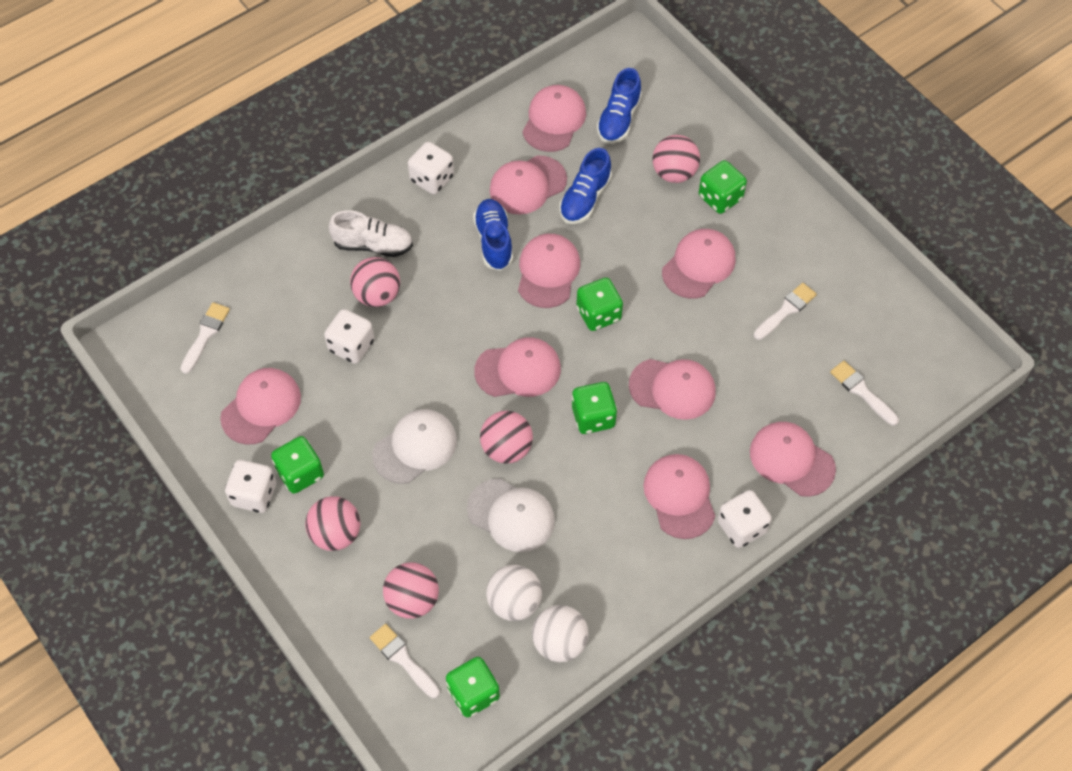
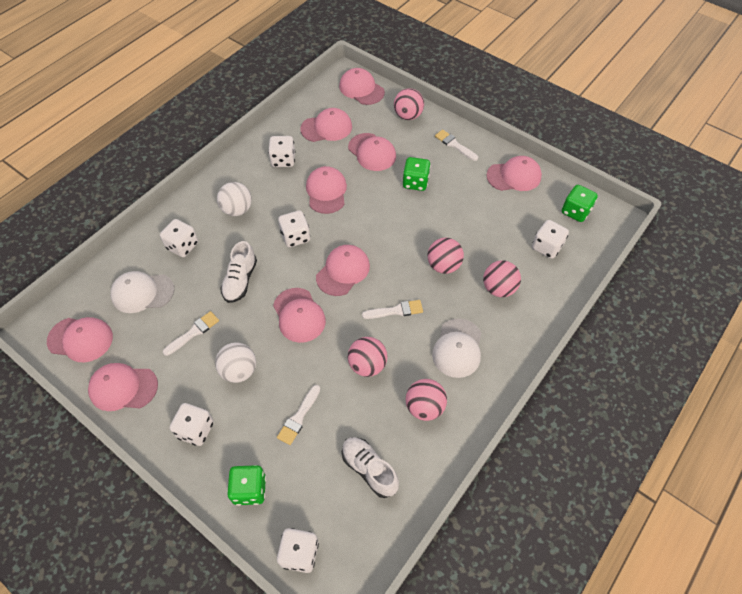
blue shoe: [473,199,513,271] [559,148,612,224] [596,68,642,144] = 3 -> none = 0
green dice: [271,436,324,494] [446,657,500,717] [572,382,617,434] [576,277,623,331] [699,160,747,214] = 5 -> [227,465,266,506] [403,157,431,191] [562,185,598,222] = 3
white dice: [225,460,276,513] [324,309,374,364] [408,142,454,194] [717,490,772,548] = 4 -> [160,219,198,257] [170,403,214,446] [268,136,295,167] [277,528,319,573] [278,211,310,247] [532,220,569,259] = 6
white shoe: [329,210,413,257] = 1 -> [220,241,257,303] [342,437,399,498] = 2

